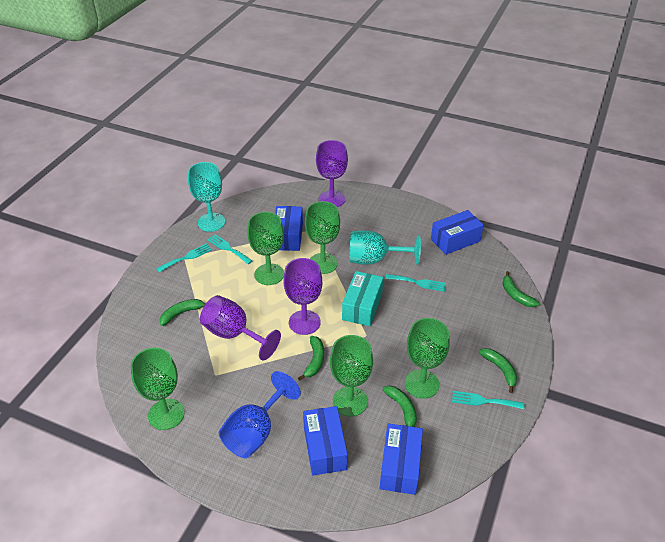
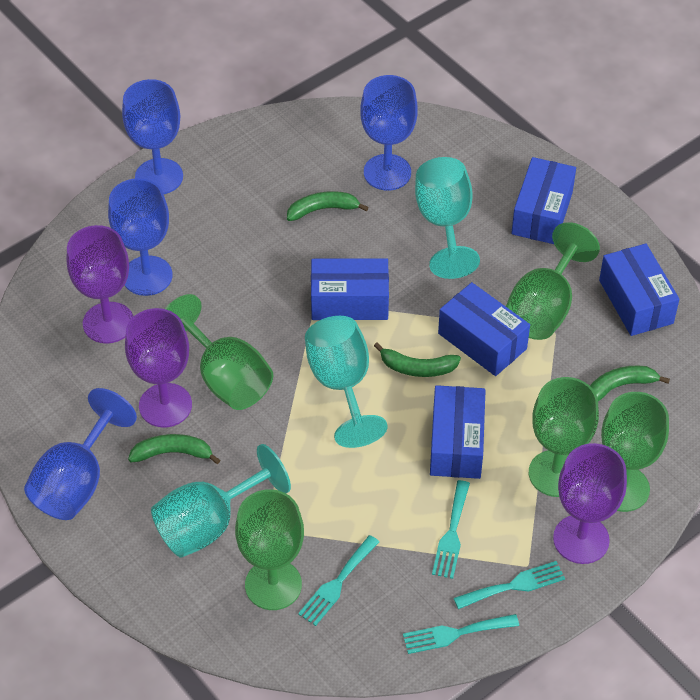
blue box: [275,206,303,251] [303,406,348,475] [380,423,423,495] [431,210,484,255] = 4 -> [311,258,389,320] [430,385,486,479] [438,282,530,376] [511,157,576,244] [599,244,680,336] = 5
blue goblet: [219,371,301,458] = 1 -> [24,388,137,520] [108,178,172,296] [122,79,183,194] [360,75,418,190] = 4
green banana: [160,299,206,326] [298,336,324,381] [382,386,417,427] [479,348,517,393] [502,271,539,307] = 5 -> [128,434,220,464] [287,191,369,221] [374,343,461,377] [590,365,670,401] = 4
turquoise box: [342,271,383,326] = 1 -> none = 0
turquoise goblet: [188,162,225,232] [350,230,421,265] = 2 -> [151,444,291,558] [305,316,388,448] [415,157,480,279] = 3

